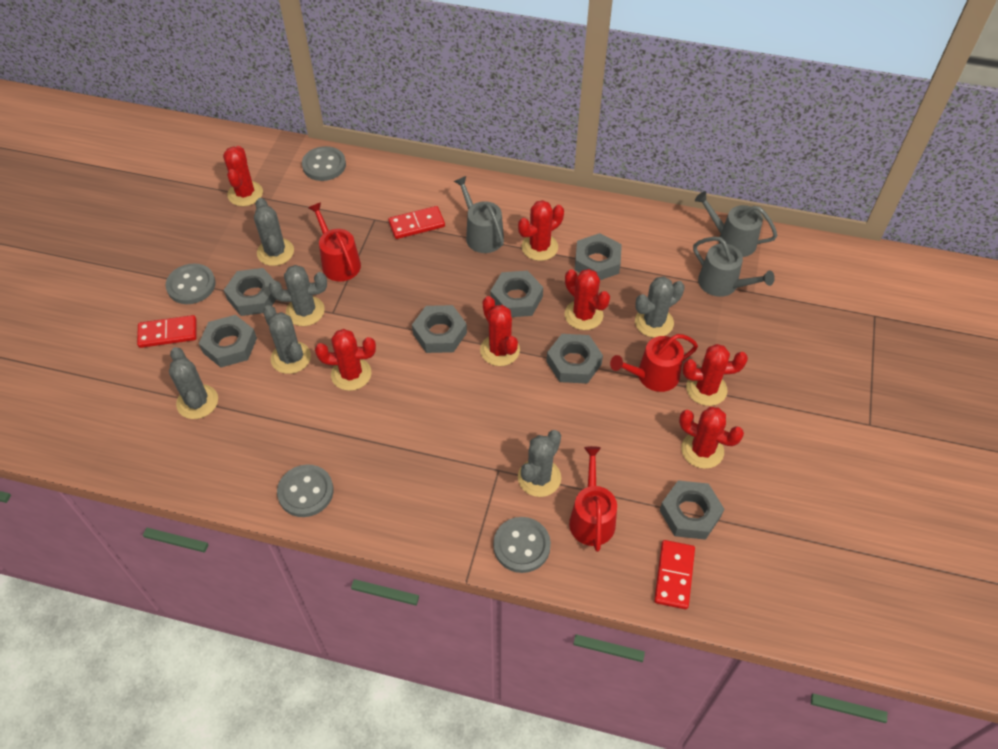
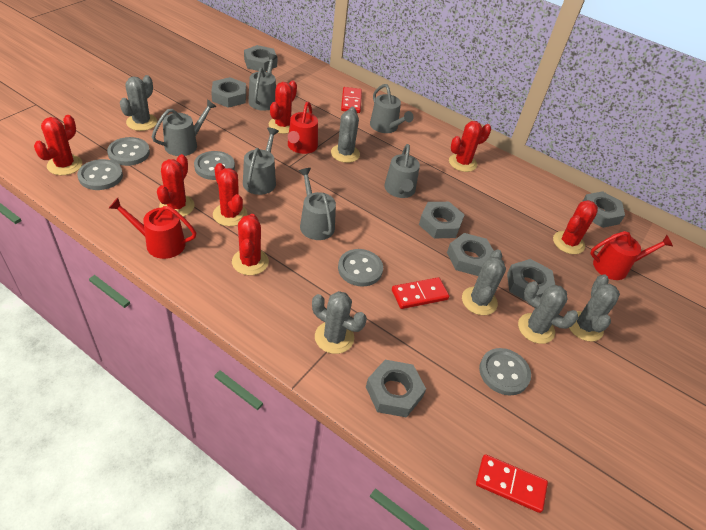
grey button: [165,263,216,304] [277,465,334,517] [302,146,346,181] [493,517,551,573] = 4 -> [77,159,123,190] [107,137,150,166] [194,151,235,180] [338,249,383,286] [479,348,531,396] = 5
grey watering can: [454,176,504,253] [693,237,775,297] [695,191,778,257] = 3 -> [152,99,217,156] [243,127,279,195] [248,53,277,111] [299,168,336,240] [370,84,414,133] [384,144,420,198] = 6

